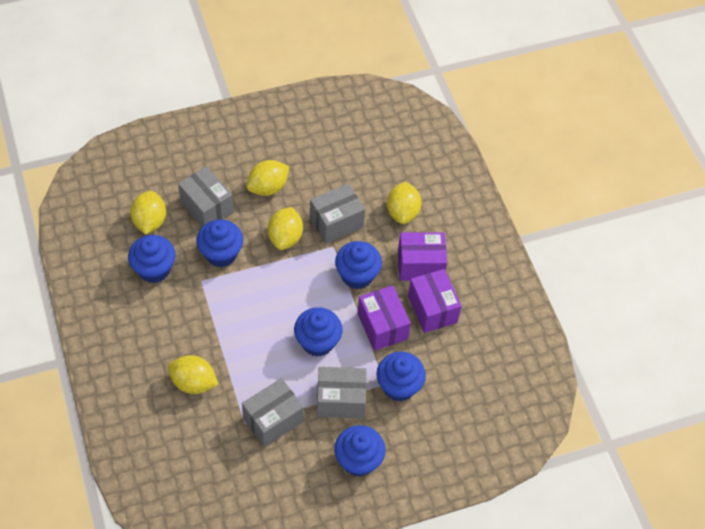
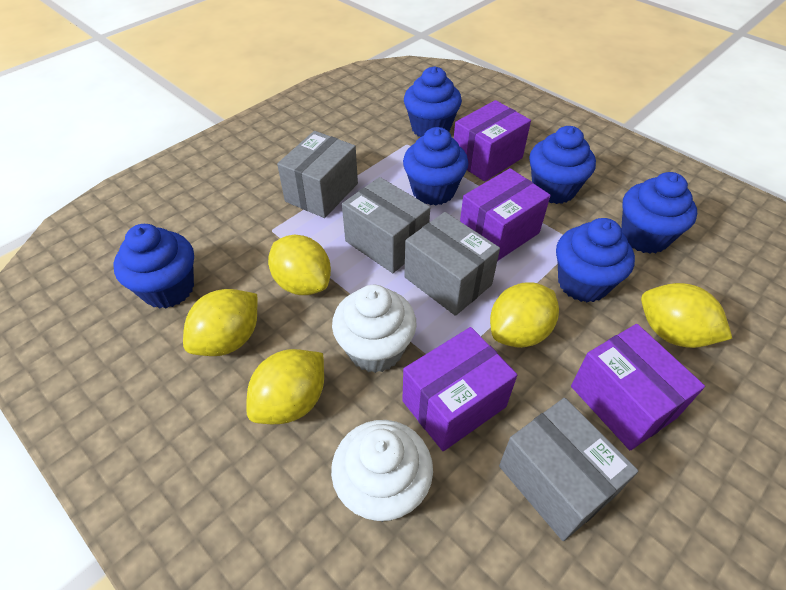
purple box: [357,285,411,351] [398,232,447,281] [408,269,462,333] = 3 -> [402,327,517,451] [454,100,531,182] [460,168,550,261] [571,324,705,450] = 4
white cupcake: none = 0 -> [331,420,433,522] [332,285,417,373] = 2

